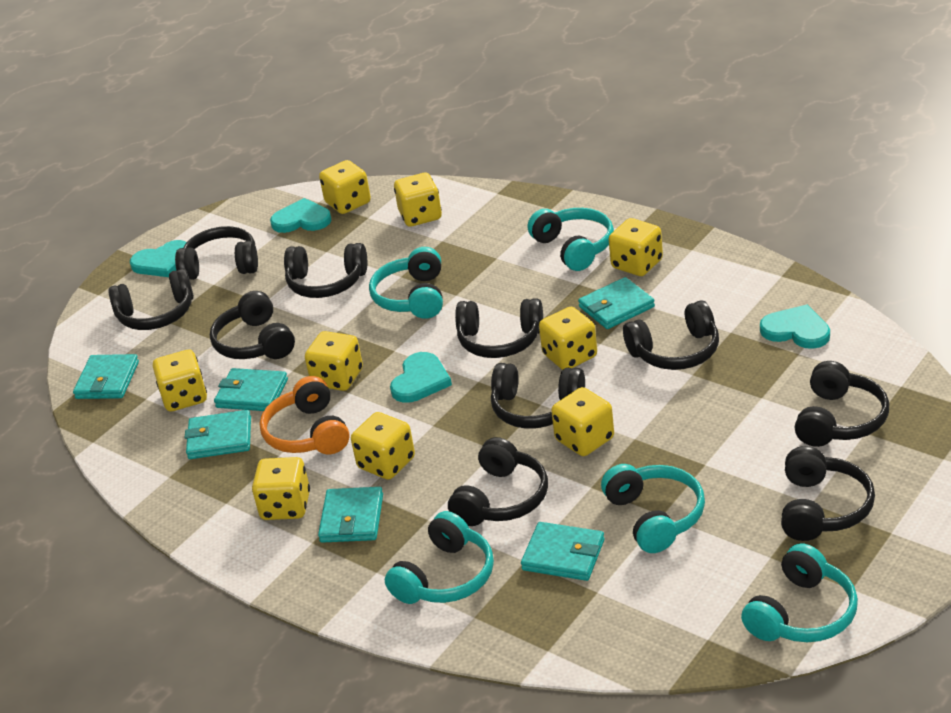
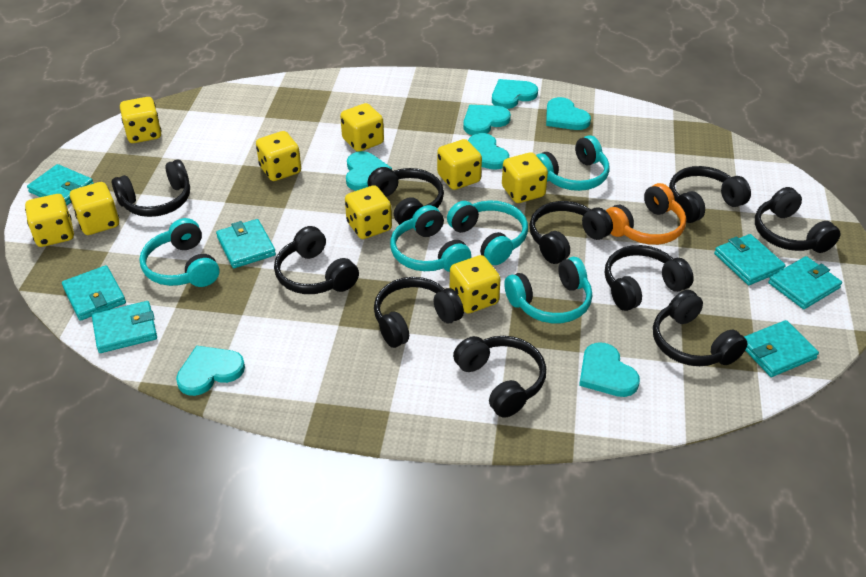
turquoise heart: [130,240,187,277] [270,198,332,233] [390,352,452,403] [760,305,830,349] = 4 -> [176,346,245,396] [346,151,392,191] [463,105,511,135] [468,133,509,170] [492,79,538,109] [546,97,591,130] [579,342,640,397] = 7
turquoise wallet: [73,354,139,399] [185,410,251,459] [214,368,288,411] [318,487,383,543] [521,522,605,581] [578,277,655,329] = 6 -> [27,164,94,205] [62,265,126,321] [92,301,157,353] [216,219,276,268] [714,234,786,285] [744,320,819,377] [768,256,842,309] = 7

